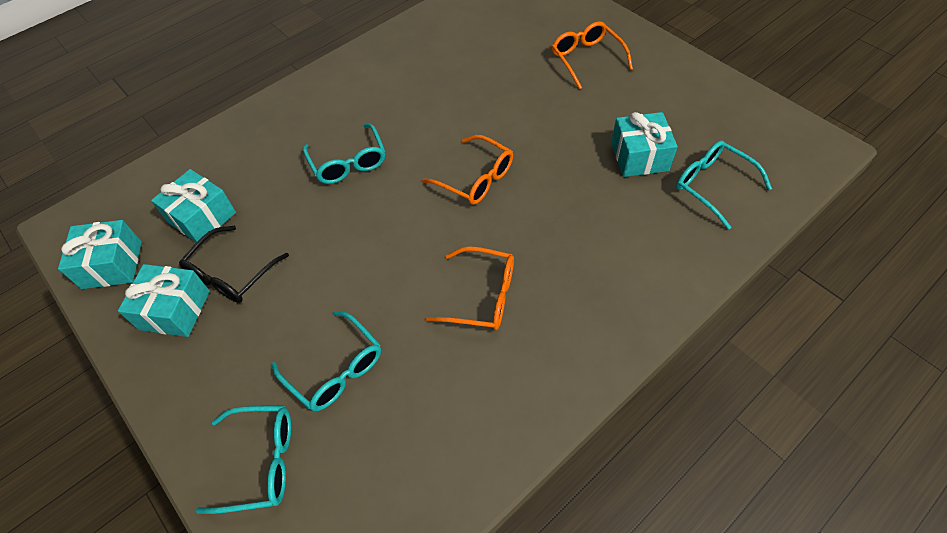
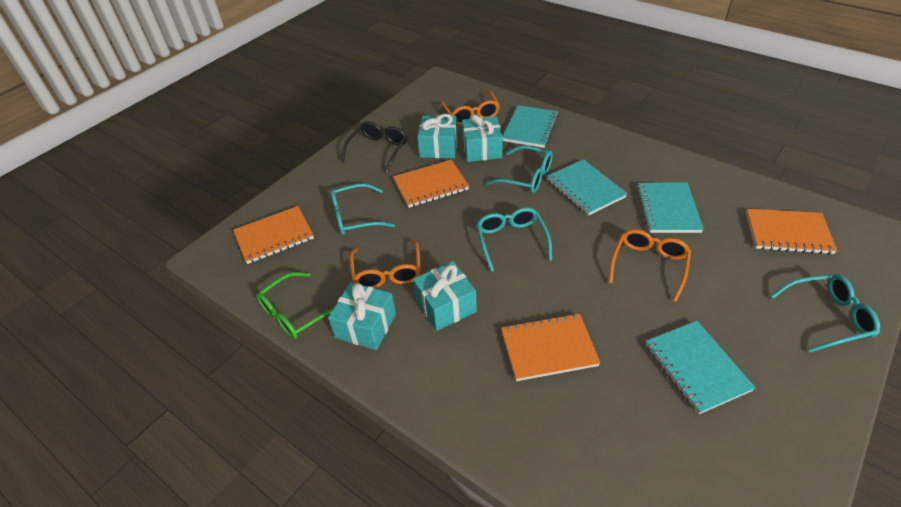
green glasses: none = 0 -> [256,272,334,339] = 1
orange notebook: none = 0 -> [233,206,314,264] [393,159,469,208] [501,313,600,381] [746,208,837,255] = 4
turquoise notebook: none = 0 -> [503,105,559,148] [547,159,627,216] [637,182,704,233] [646,321,756,414] = 4

